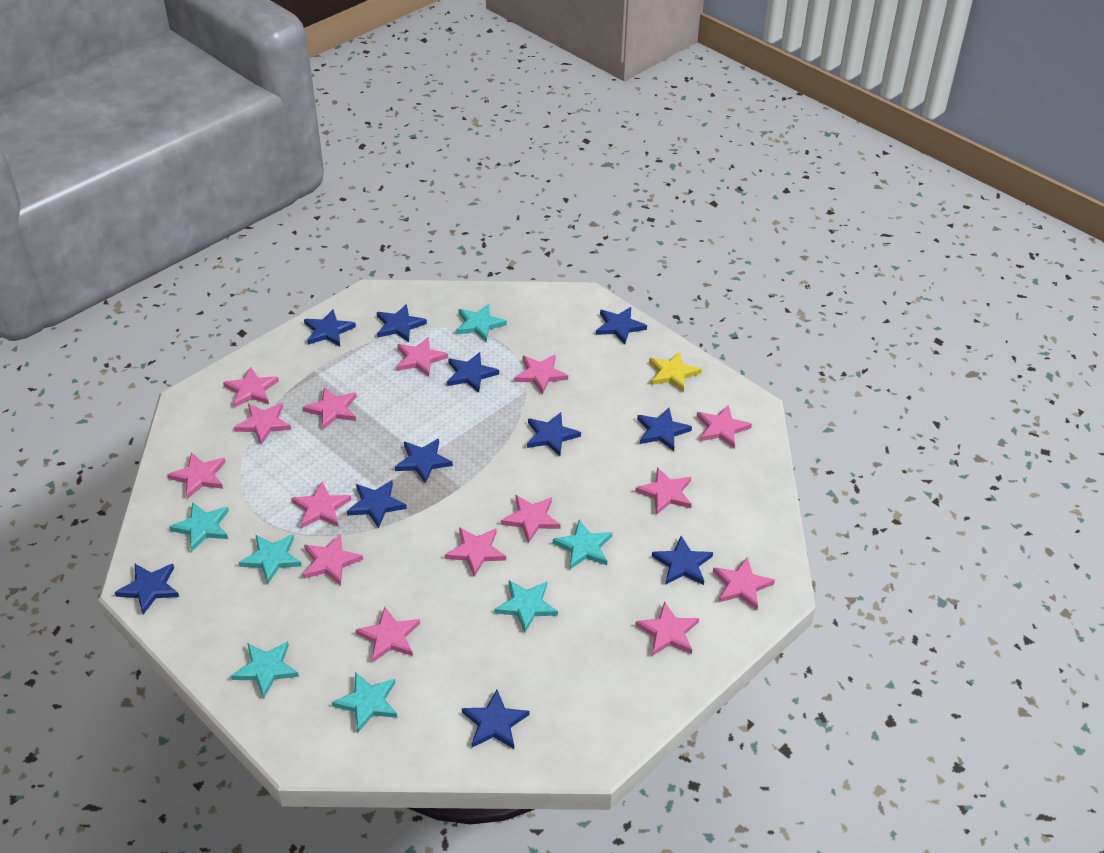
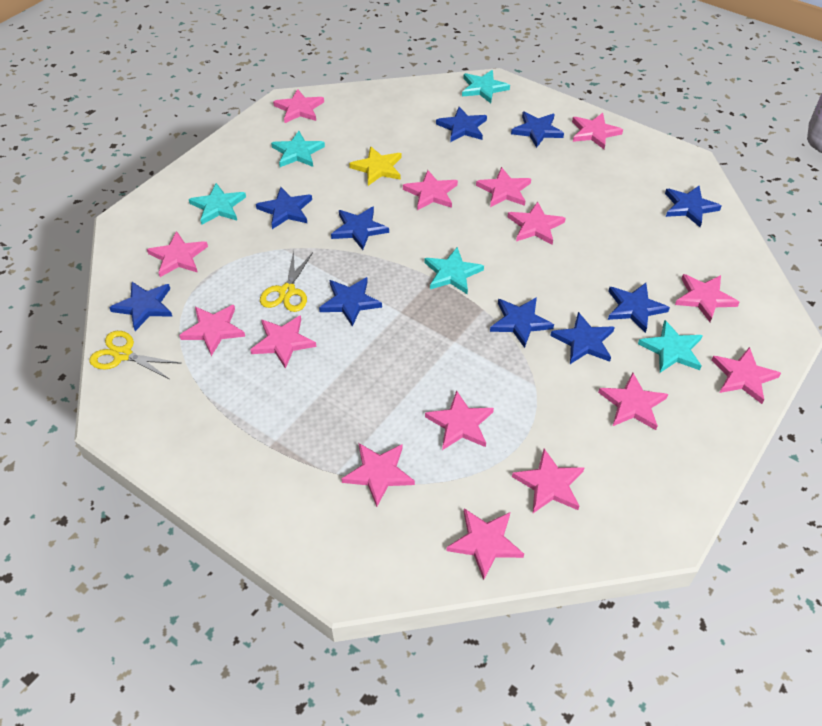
blue star: [115,564,179,615] [304,309,356,346] [347,480,407,528] [377,304,427,342] [395,439,453,484] [447,352,499,393] [462,690,529,749] [527,412,581,456] [596,307,647,344] [637,408,692,451] [652,536,713,585] = 11 -> [109,282,172,331] [256,187,312,229] [319,277,382,327] [331,206,389,250] [436,107,487,142] [490,297,554,348] [511,112,564,148] [550,312,615,364] [608,283,670,333] [665,186,722,227] = 10
turquoise star: [169,502,229,551] [231,641,299,698] [239,534,302,583] [332,672,397,732] [456,304,507,342] [494,580,558,632] [553,520,612,569] = 7 -> [189,183,246,225] [271,131,325,167] [424,247,484,294] [462,70,510,103] [638,320,703,373] = 5
yellow scissors: none = 0 -> [89,331,182,379] [260,250,313,312] = 2

